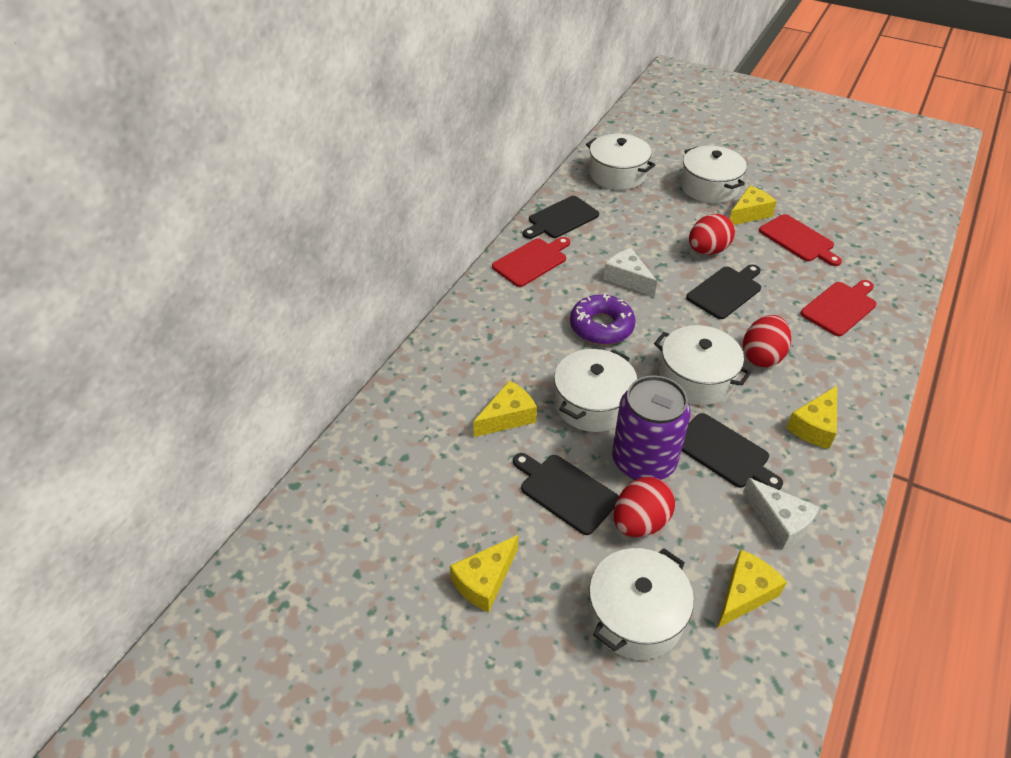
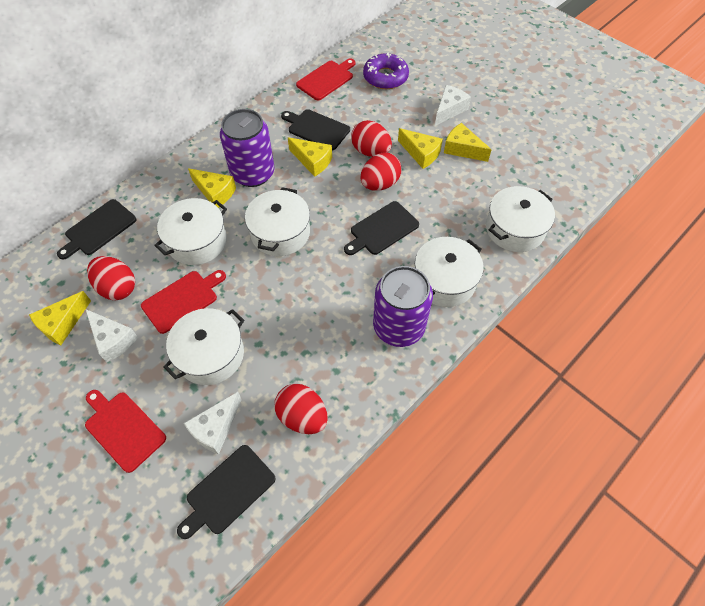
purple can: [612,376,691,480] = 1 -> [220,109,274,187] [373,266,433,347] = 2
red egg: [614,477,675,537] [689,214,735,255] [743,315,791,367] = 3 -> [87,256,135,300] [275,384,328,434] [351,120,392,157] [360,152,402,191] = 4
white cheese: [604,248,657,297] [743,478,820,550] = 2 -> [86,309,138,362] [184,392,242,454] [435,85,471,126] = 3

